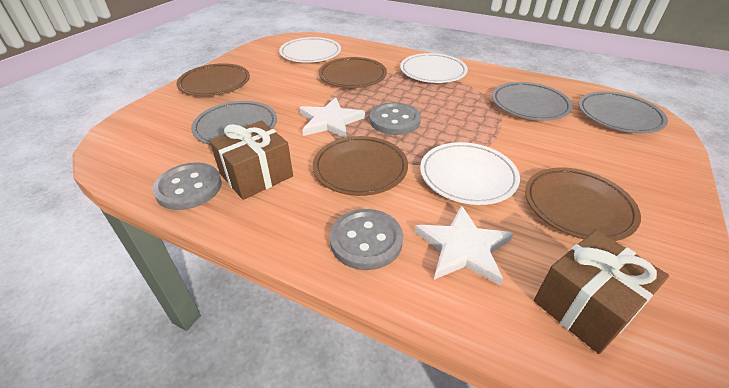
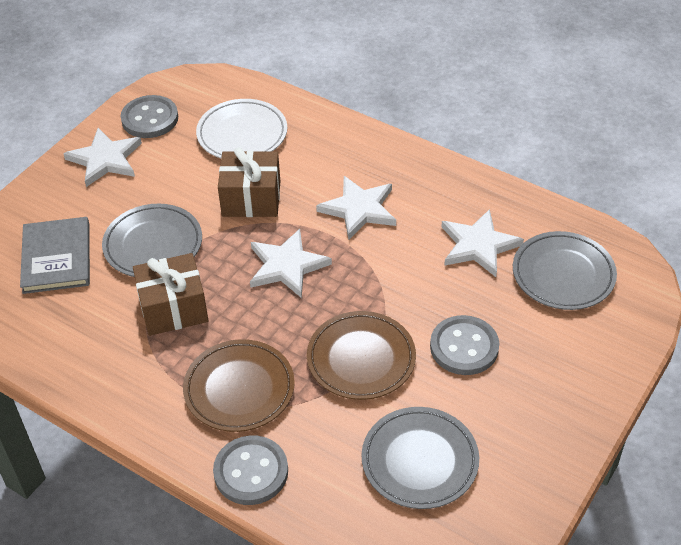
brown plate: [177,63,250,96] [313,136,408,196] [319,57,387,88] [525,167,641,241] = 4 -> [183,339,295,432] [307,311,416,400] = 2
grey book: none = 0 -> [20,217,90,294] = 1
white plate: [279,37,341,63] [400,53,468,83] [420,142,520,205] = 3 -> [196,99,287,158] = 1
white star: [299,98,365,138] [415,205,514,286] = 2 -> [63,128,142,187] [250,229,332,298] [316,176,396,240] [441,209,524,277] = 4

